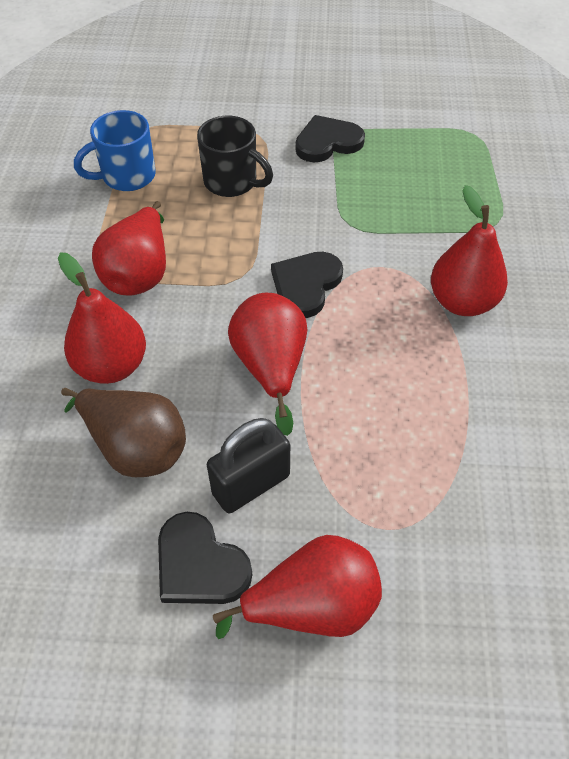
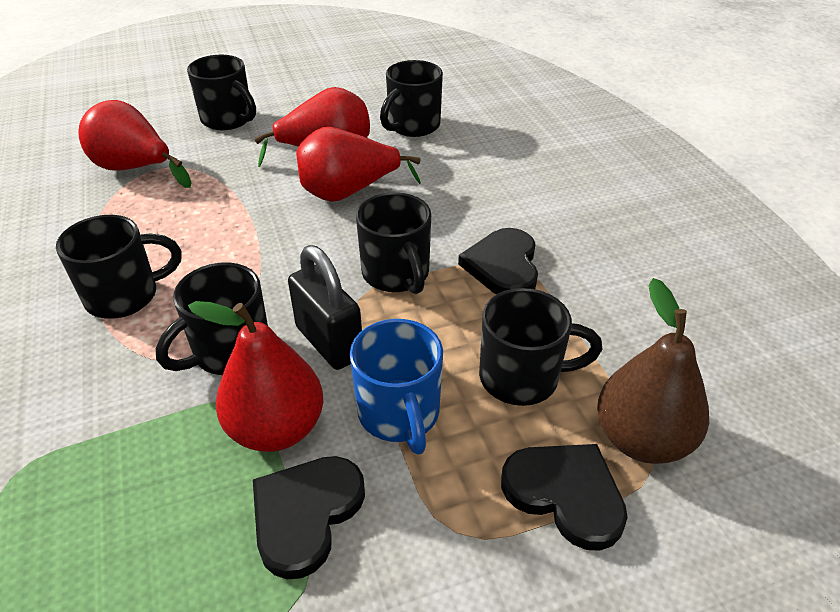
black mug: [197,116,273,197] = 1 -> [56,215,182,319] [156,263,268,375] [187,55,256,130] [356,192,431,294] [380,60,443,137] [479,288,603,406] = 6
red pear: [58,252,146,384] [92,201,166,296] [213,535,382,639] [228,293,307,436] [431,185,508,316] = 5 -> [78,100,191,188] [188,301,323,452] [254,87,370,167] [296,127,421,202] = 4

